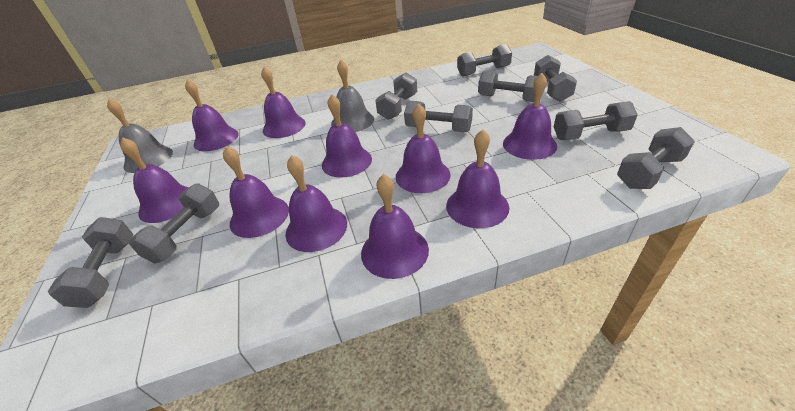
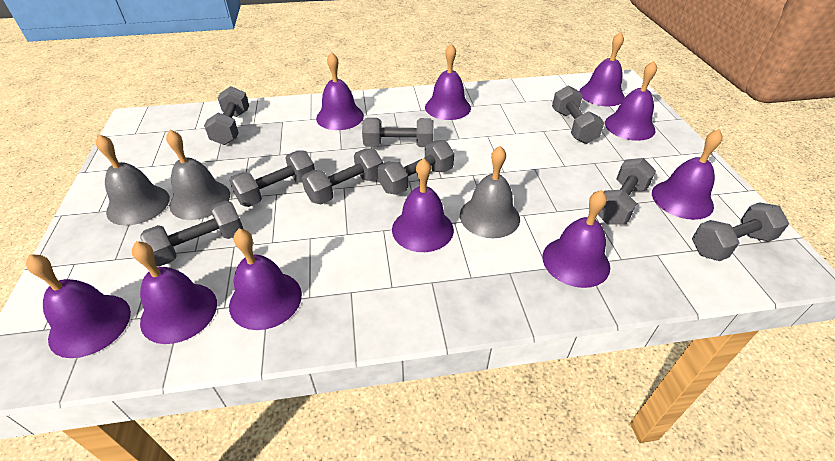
grey bell: [107,99,173,173] [331,60,374,132] = 2 -> [96,134,170,226] [166,130,230,220] [460,146,520,238] = 3

